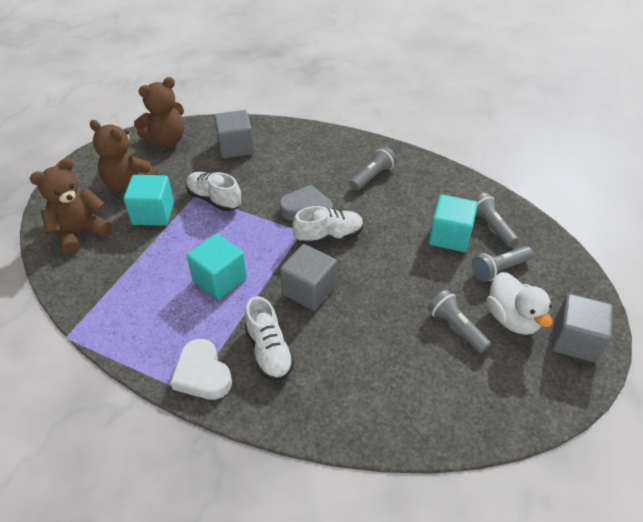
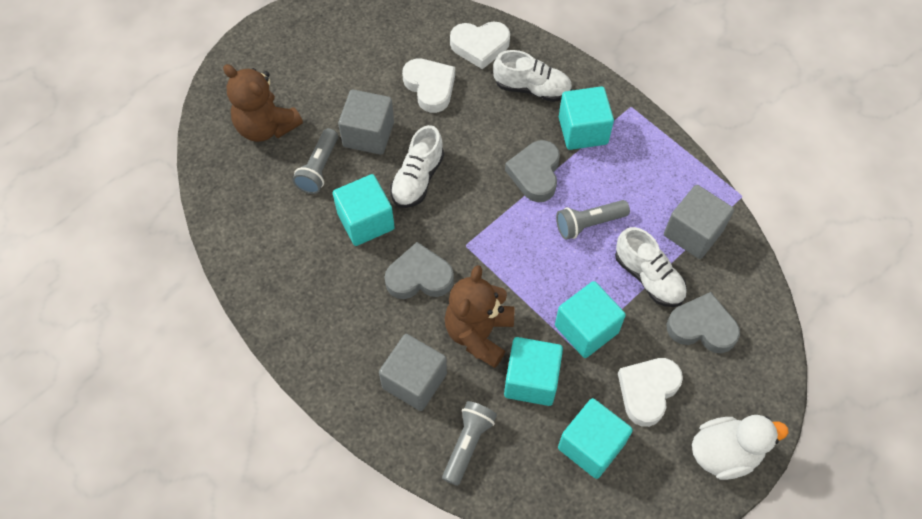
brown teddy bear: [30,158,112,255] [90,120,158,192] [134,77,184,147] = 3 -> [223,64,303,142] [445,265,514,368] = 2
grey flashlight: [350,147,397,191] [428,290,491,353] [472,246,533,282] [473,193,519,247] = 4 -> [292,128,338,194] [442,401,497,486] [556,200,630,240] = 3
grey heart: [279,185,333,221] = 1 -> [384,242,454,299] [505,140,560,202] [667,292,740,353] = 3
turquoise cube: [124,175,174,226] [187,233,247,300] [429,194,478,252] = 3 -> [333,174,395,246] [504,337,563,406] [555,281,626,358] [558,398,633,479] [559,86,614,150] = 5
white heart: [170,339,232,400] = 1 -> [402,58,455,113] [450,21,510,69] [618,358,683,427] = 3

